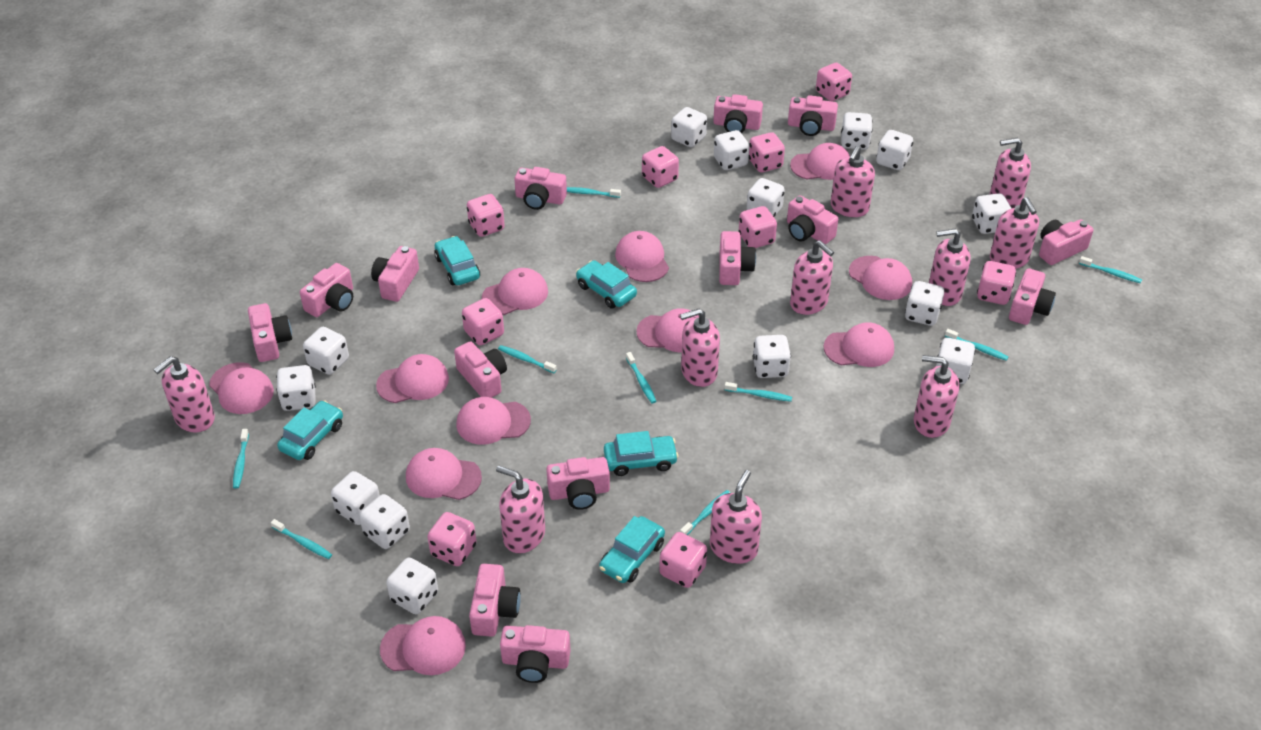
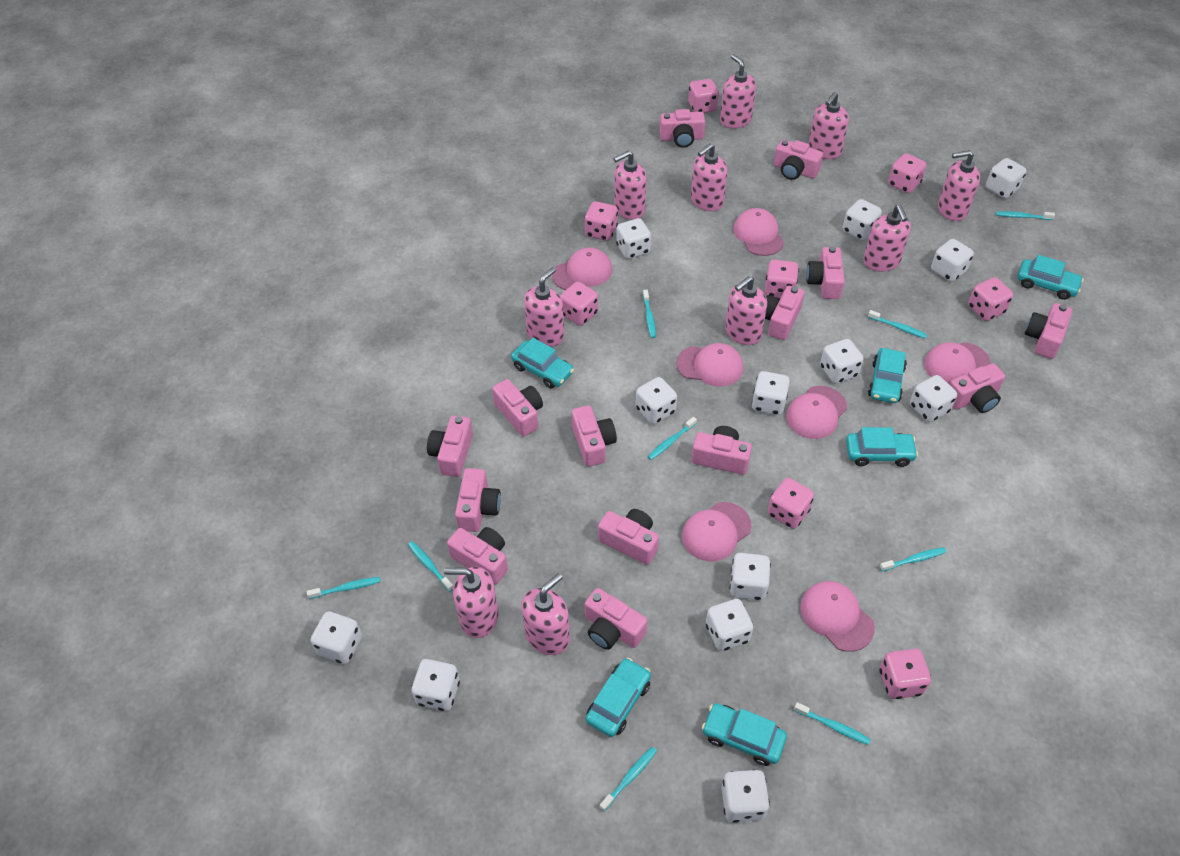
pink cap: [209,362,274,414] [376,354,449,403] [380,616,466,675] [406,448,482,500] [456,397,531,445] [482,268,548,315] [615,231,669,282] [636,308,699,352] [790,143,850,180] [824,322,894,367] [849,256,912,300] = 11 -> [552,247,612,290] [677,343,743,386] [682,502,752,561] [734,208,784,256] [786,386,847,439] [800,581,875,652] [924,342,991,384] = 7
pink dice: [427,512,477,566] [462,298,504,345] [467,194,505,237] [642,146,679,188] [659,532,707,588] [739,206,777,248] [749,132,785,172] [816,63,852,101] [977,261,1016,305] = 9 -> [560,282,598,326] [584,201,618,241] [688,79,719,113] [765,260,799,298] [768,478,814,529] [880,649,931,699] [888,153,927,193] [968,277,1013,321] = 8
turquoise car: [277,400,343,460] [434,236,480,285] [576,260,637,308] [599,516,665,583] [604,431,679,476] = 5 -> [511,338,574,389] [586,658,651,737] [702,703,787,766] [846,427,918,467] [868,348,907,403] [1017,255,1084,300] = 6
white dice: [276,365,316,411] [303,327,349,375] [331,471,380,525] [359,494,410,549] [386,558,438,614] [671,107,707,147] [714,130,749,170] [747,178,785,217] [753,335,791,378] [841,112,872,150] [876,130,913,170] [905,281,944,326] [936,338,975,384] [972,193,1012,234] = 14 -> [311,611,362,664] [411,659,460,711] [616,218,651,259] [636,377,677,424] [706,599,753,651] [722,770,770,823] [729,553,771,600] [752,371,790,415] [820,339,863,384] [843,199,882,241] [910,375,957,422] [931,239,974,282] [986,158,1027,198] = 13

